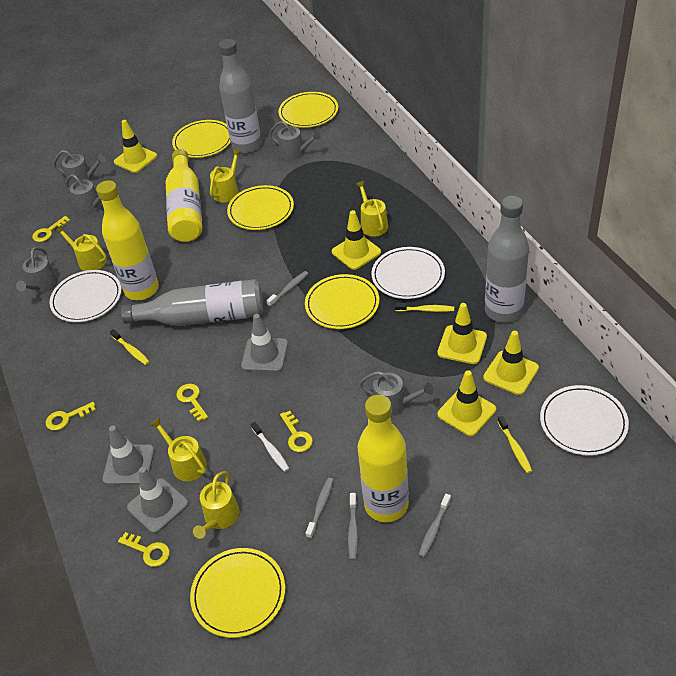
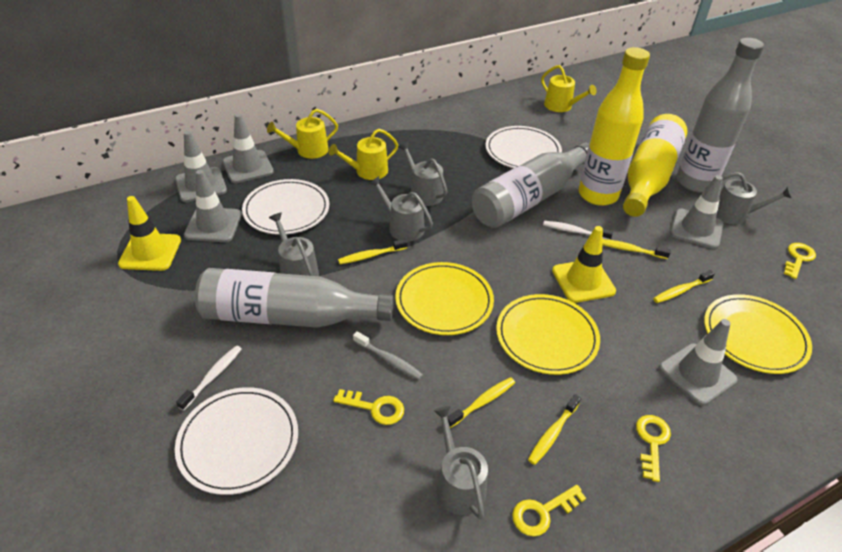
grey toothbrush: [266,271,308,307] [306,478,334,539] [348,493,358,560] [419,494,451,558] = 4 -> [353,331,423,380] = 1
grey traffic cone: [103,425,154,485] [127,467,189,533] [241,314,288,372] = 3 -> [175,131,227,202] [184,170,242,242] [223,114,274,183] [659,319,737,406] [670,175,723,249] = 5
white toothbrush: [251,422,289,472] = 1 -> [176,346,242,411] [543,221,613,240] = 2
yellow bottle: [96,180,159,300] [166,149,202,242] [357,395,409,522] = 3 -> [579,47,650,206] [623,114,687,217] = 2
yellow key: [32,216,70,242] [46,402,96,431] [118,532,170,567] [176,384,208,422] [280,411,313,452] = 5 -> [333,389,404,425] [512,485,586,536] [636,415,671,482] [784,243,816,279] = 4
yellow plate: [172,120,231,158] [190,548,285,638] [227,185,294,230] [279,92,338,128] [305,274,379,329] = 5 -> [395,262,494,335] [496,294,600,375] [704,294,812,374] = 3
yellow toothbrush: [110,329,150,365] [395,303,454,312] [497,416,532,473] = 3 -> [338,239,408,264] [447,377,515,428] [528,394,581,465] [602,239,671,259] [653,270,715,303] = 5
yellow traffic cone: [114,120,157,173] [332,210,381,270] [437,303,487,364] [437,370,496,436] [483,331,539,395] = 5 -> [118,196,181,271] [552,226,616,303] = 2
yellow watering can: [55,225,107,271] [150,418,207,481] [193,471,239,539] [210,149,241,202] [356,181,388,237] = 5 -> [267,109,338,159] [329,129,398,180] [541,65,597,112] = 3

